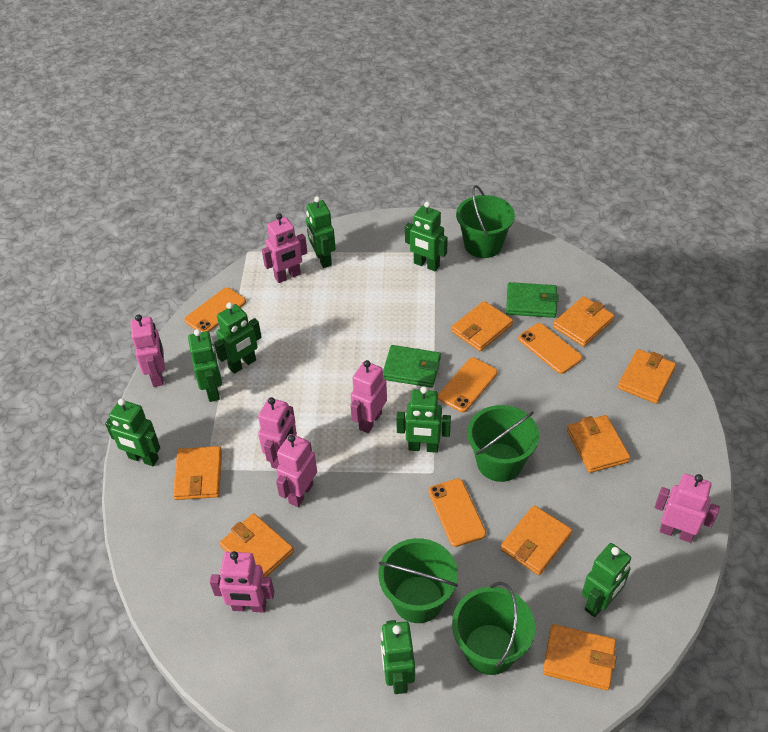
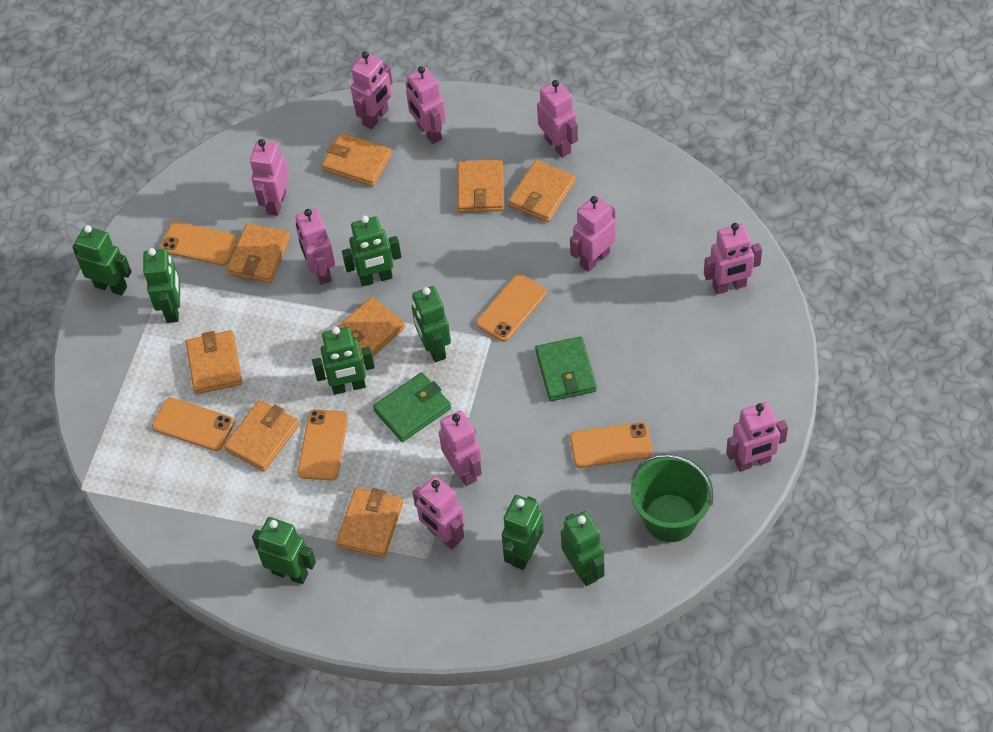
green bucket: [378,538,458,623] [452,582,535,675] [456,185,515,258] [467,405,539,482] = 4 -> [631,454,713,542] = 1
orange phone: [184,287,246,332] [428,479,486,547] [438,358,498,412] [518,323,583,374] = 4 -> [152,397,235,451] [160,222,238,266] [298,409,348,481] [476,274,547,342] [570,422,653,468] = 5
pink robot: [131,314,165,387] [210,551,275,613] [258,397,297,469] [262,213,307,283] [276,434,317,507] [350,360,387,433] [655,474,720,543] = 7 -> [250,139,289,216] [296,209,335,285] [351,51,393,129] [406,66,446,144] [412,476,465,550] [439,410,482,486] [537,80,578,158] [570,195,616,272] [704,223,762,294] [726,402,788,472] = 10

